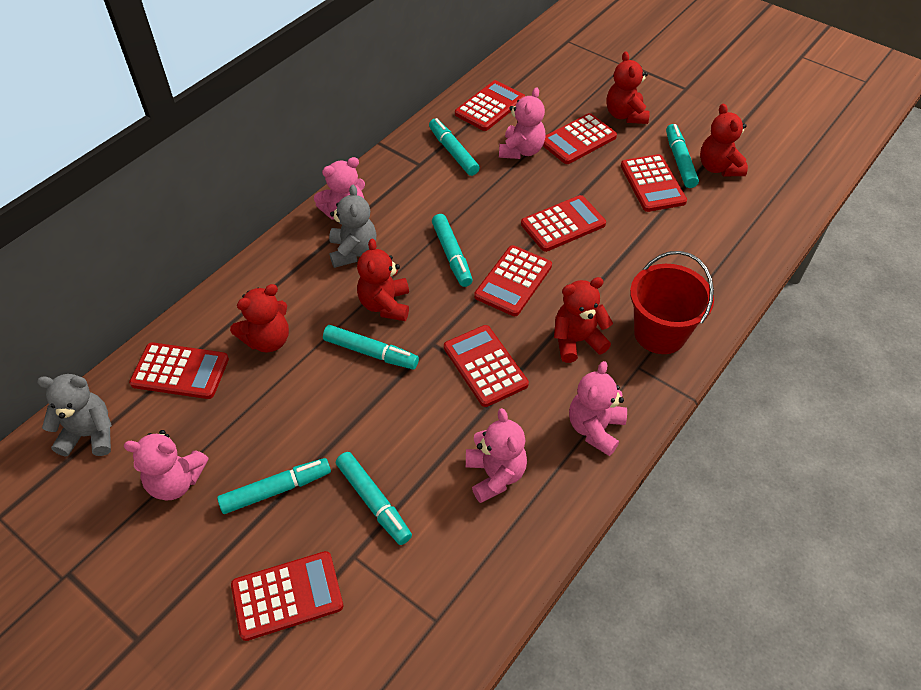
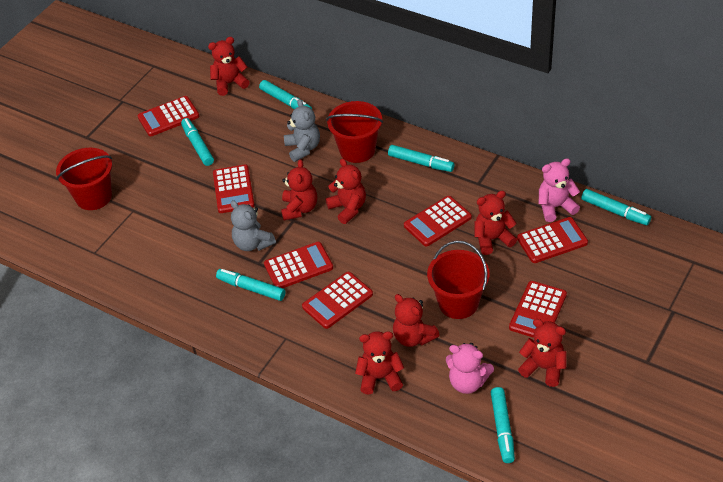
pink teddy bear: [124,430,209,501] [314,157,365,219] [466,408,527,503] [499,87,546,159] [569,361,627,456] = 5 -> [446,343,494,394] [539,158,580,222] = 2
red bucket: [630,251,714,354] = 1 -> [56,148,112,210] [326,101,383,163] [427,241,490,319] = 3
red calculator: [129,342,229,399] [231,551,343,641] [444,325,529,407] [455,80,525,131] [474,245,552,316] [521,195,606,252] [543,113,617,164] [621,154,687,212] = 8 -> [138,96,199,136] [213,165,255,213] [264,242,333,288] [302,272,373,329] [404,196,472,246] [509,281,567,338] [517,217,588,263] = 7
red teddy bear: [230,284,289,352] [357,238,409,321] [554,277,613,363] [606,51,650,124] [700,104,748,176] = 5 -> [208,37,250,96] [281,159,317,221] [325,158,366,224] [355,331,404,394] [393,294,440,347] [474,191,517,255] [518,319,566,387] = 7

